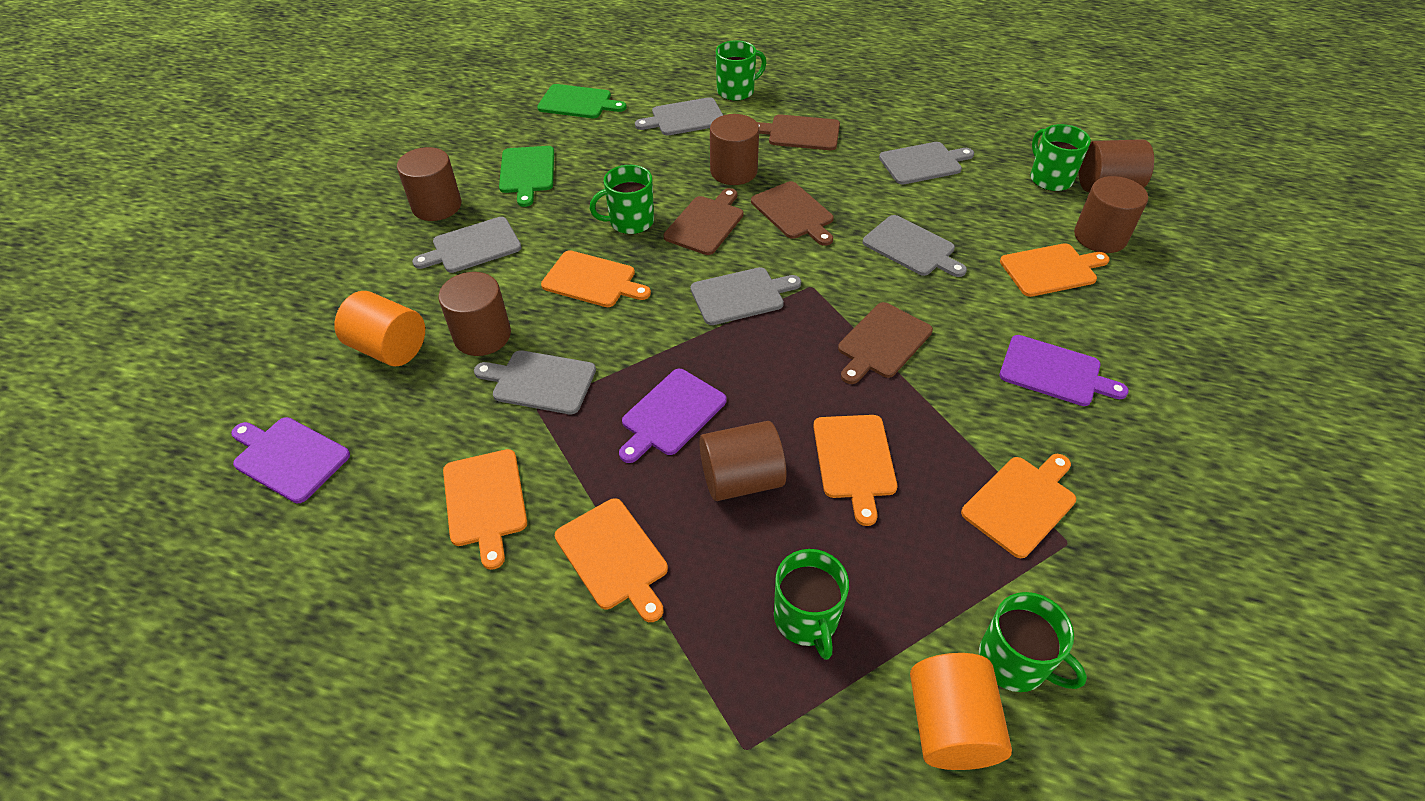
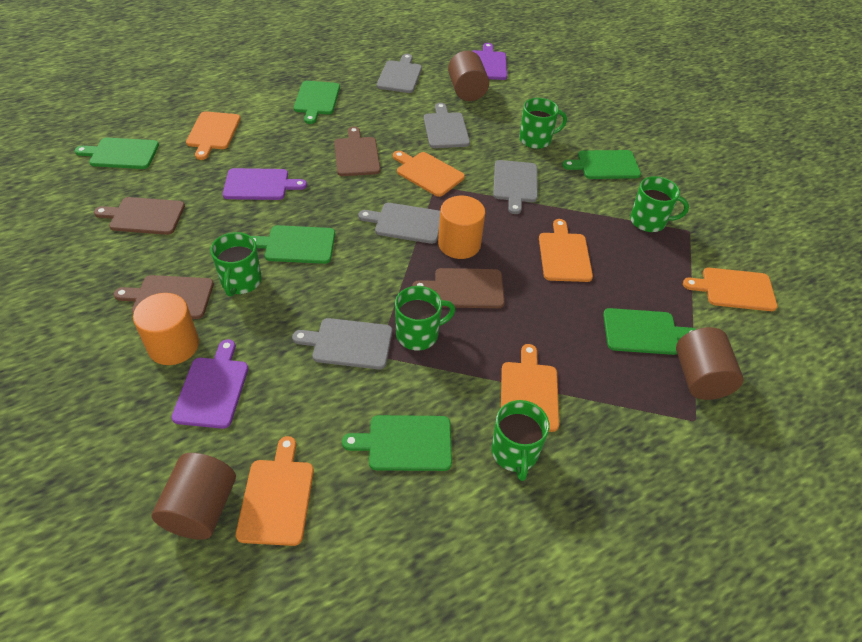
brown cylinder: [397,147,461,221] [438,272,511,356] [699,421,786,501] [710,114,759,185] [1074,176,1148,253] [1079,139,1154,192] = 6 -> [152,453,236,540] [448,51,489,101] [676,327,743,400] = 3
green cutting board: [499,146,554,207] [537,84,627,118] = 2 -> [75,138,159,169] [251,225,335,264] [294,81,340,124] [342,415,452,471] [562,150,641,179] [603,308,696,355] = 6
grey cutting board: [412,217,522,273] [474,350,596,414] [635,97,723,135] [690,267,801,325] [863,215,967,277] [879,142,974,185] = 6 -> [292,318,392,370] [358,203,440,244] [377,54,422,93] [424,103,470,148] [493,160,538,214] = 5

